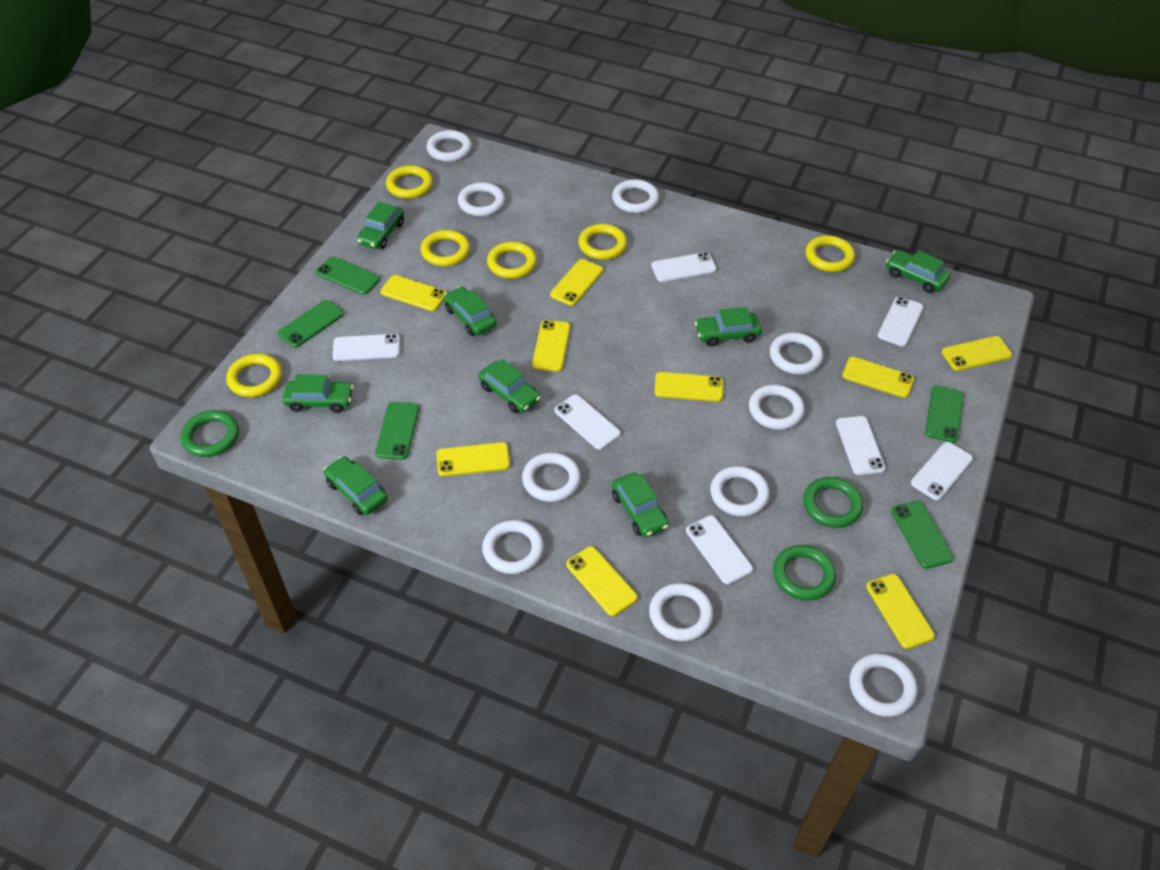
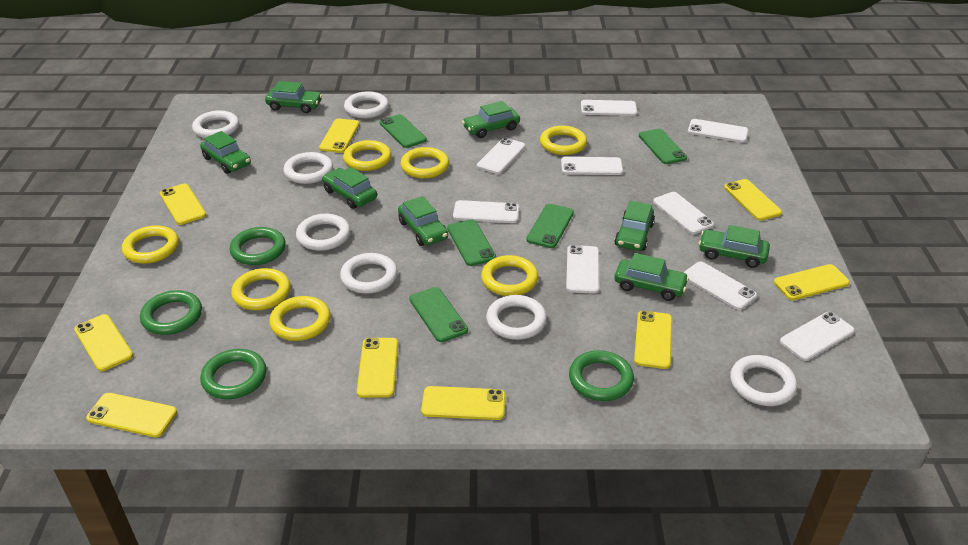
green ring: [180,410,239,457] [773,545,836,600] [803,477,863,528] = 3 -> [140,290,202,335] [200,349,266,399] [229,227,286,265] [569,350,634,401] = 4
white phone: [332,334,400,361] [555,395,621,450] [651,252,717,282] [686,516,753,584] [836,416,885,475] [878,297,923,347] [911,442,973,500] = 7 -> [453,200,519,223] [477,137,526,174] [561,157,623,175] [566,245,599,294] [581,100,637,116] [653,192,714,234] [683,262,757,310] [688,119,748,143] [780,312,855,361] = 9
white ring: [427,130,472,162] [458,182,505,216] [482,520,544,574] [522,452,581,502] [612,179,659,213] [649,583,713,641] [710,466,770,516] [749,385,805,430] [770,333,823,375] [849,654,917,717] = 10 -> [192,110,239,138] [284,152,333,184] [296,214,350,251] [340,253,398,294] [344,91,389,118] [486,295,547,340] [730,355,797,406] = 7
yellow ring: [226,354,282,397] [386,165,433,199] [421,230,470,266] [487,242,537,279] [578,224,627,260] [805,235,855,272] = 6 -> [122,225,179,264] [231,268,291,310] [269,296,331,341] [343,140,392,171] [400,147,449,179] [481,255,538,296] [540,126,587,155] = 7

